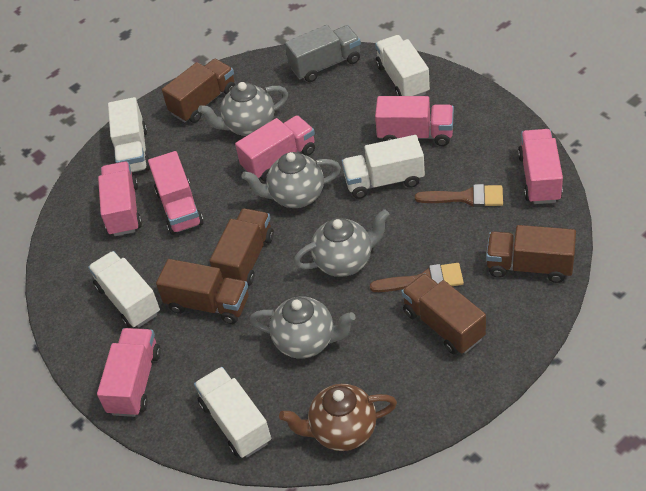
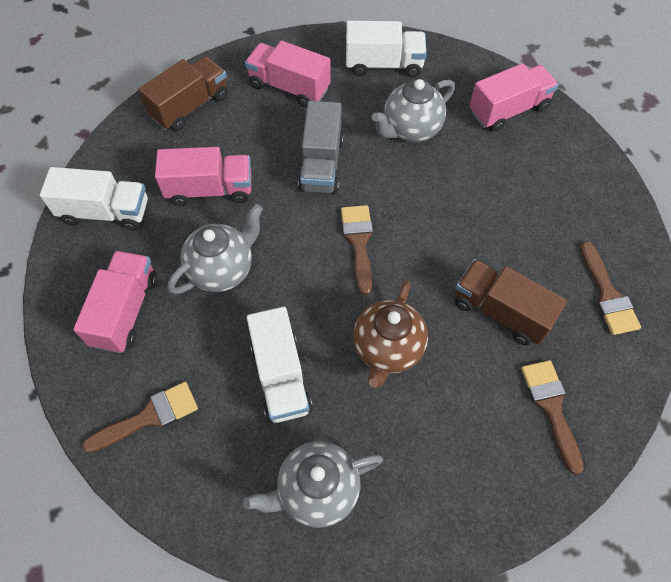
brown brush: [370,263,464,292] [415,184,503,207] = 2 -> [82,382,198,453] [341,205,373,295] [521,360,584,474] [580,241,641,335] = 4
brown truck: [156,259,249,324] [162,59,235,123] [209,208,274,286] [401,273,486,354] [486,225,576,283] = 5 -> [139,56,228,131] [455,259,567,345] = 2
grey teapot: [198,82,288,136] [241,152,341,208] [250,297,356,359] [294,209,389,277] = 4 -> [168,204,263,294] [243,441,383,528] [372,79,455,142] = 3
pink truck: [97,328,161,417] [98,161,142,236] [148,151,204,235] [235,115,315,182] [375,96,454,146] [518,129,563,204] = 6 -> [73,251,158,353] [155,147,251,206] [245,41,331,108] [470,63,559,132] = 4
white truck: [88,251,160,328] [108,97,150,172] [194,367,271,458] [342,135,425,199] [375,35,430,96] = 5 -> [40,167,148,230] [247,307,313,423] [346,21,427,77] = 3

